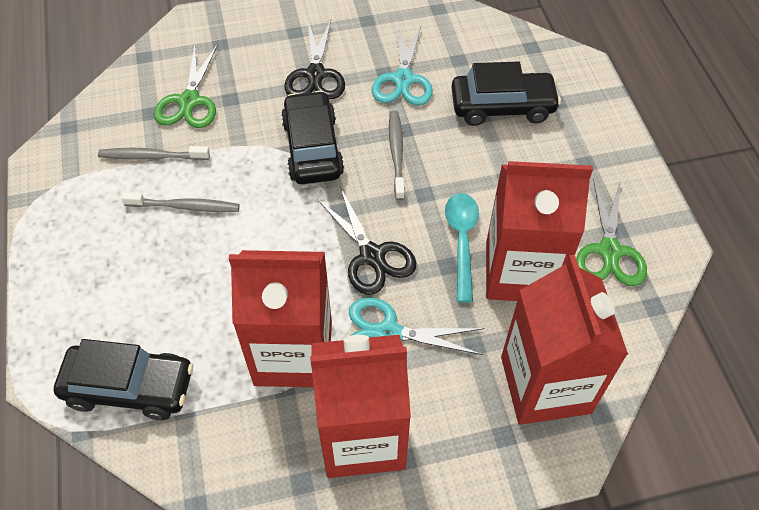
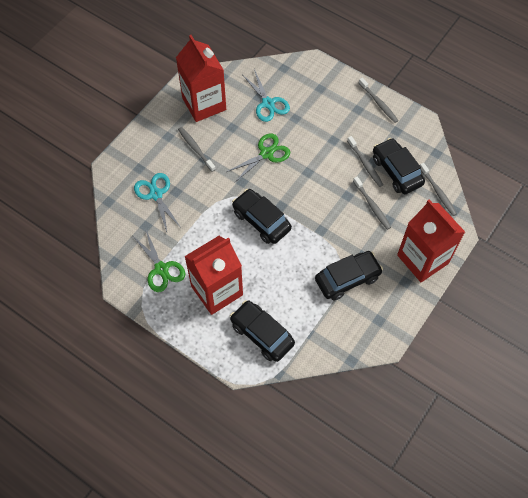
black car: [54,339,193,420] [281,91,344,184] [451,61,561,126] = 3 -> [230,300,295,362] [232,189,292,244] [315,251,383,301] [373,138,425,194] = 4
black scissors: [284,20,345,99] [317,187,417,295] = 2 -> none = 0
grey toothbrush: [98,146,210,160] [121,192,239,212] [389,111,405,200] = 3 -> [178,127,216,172] [347,136,383,187] [353,176,391,230] [359,78,399,123] [420,163,457,216] = 5
red carton: [229,250,332,387] [310,335,411,478] [486,161,593,301] [501,255,628,425] = 4 -> [176,35,226,122] [184,236,243,315] [397,200,465,282] = 3
turquoise spoon: [445,193,479,303] = 1 -> none = 0

